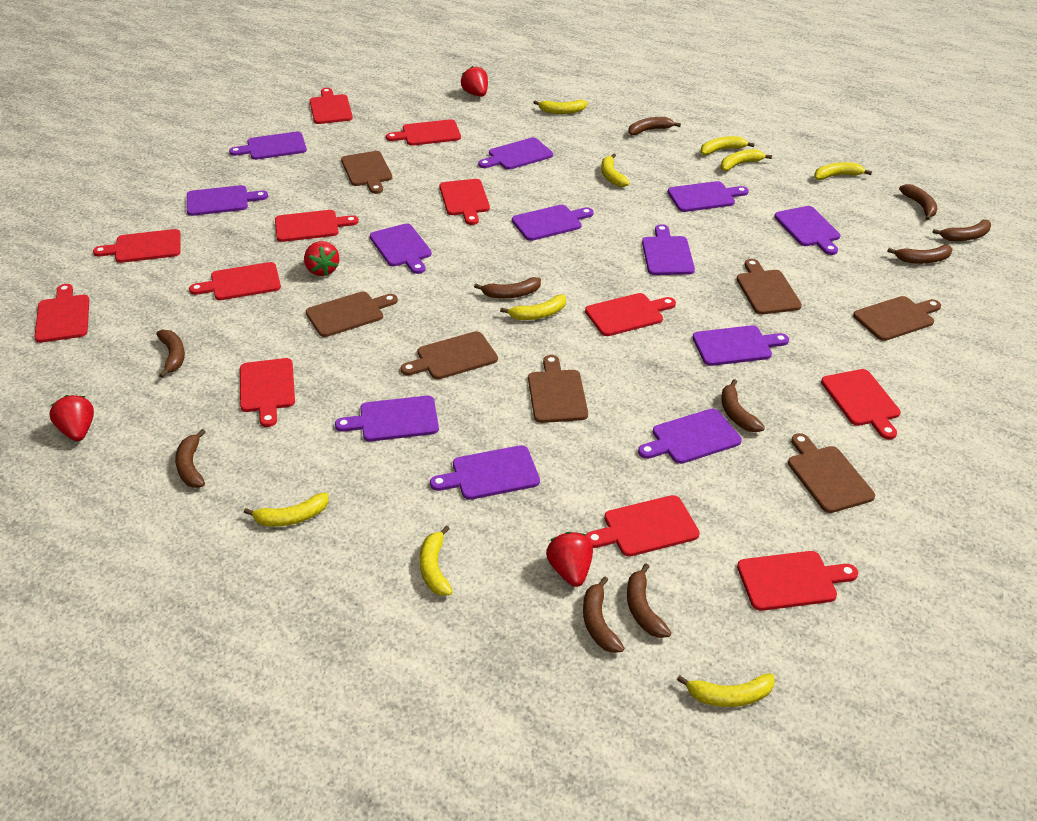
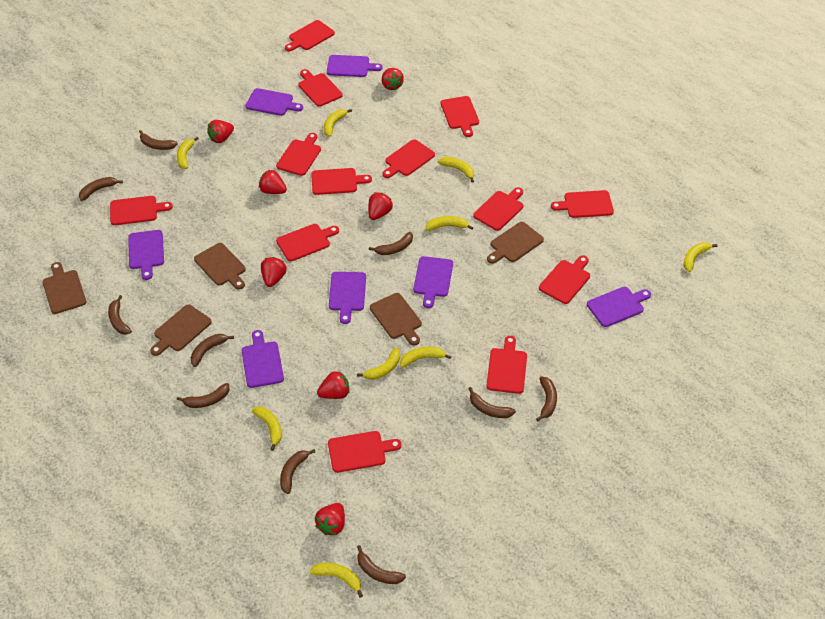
brown cutting board: [306,292,398,337] [341,151,392,194] [401,331,498,379] [528,355,588,423] [737,259,802,315] [788,433,875,513] [853,296,941,341] = 7 -> [42,262,87,314] [150,305,212,356] [194,243,246,290] [370,293,422,346] [487,222,544,264] = 5
purple cutting board: [187,185,268,216] [229,132,307,160] [335,396,439,441] [370,223,432,274] [430,445,540,500] [478,138,553,170] [512,205,594,241] [638,408,742,464] [642,224,695,275] [668,181,749,212] [692,325,789,366] [774,206,840,255] = 12 -> [128,230,164,280] [242,330,284,388] [245,88,303,116] [327,55,382,77] [329,272,366,324] [413,256,453,308] [587,287,651,327] = 7
red cutting board: [34,284,89,343] [93,229,181,263] [189,262,281,300] [240,358,295,427] [275,210,359,242] [310,88,353,124] [386,119,461,146] [440,179,490,225] [585,293,676,336] [585,495,700,557] [737,551,858,611] [821,369,901,440] = 12 -> [110,196,173,225] [276,133,321,176] [276,224,339,261] [285,20,335,51] [298,69,343,107] [311,168,372,195] [328,431,402,473] [382,140,435,178] [441,96,479,137] [473,187,523,231] [486,336,527,394] [539,256,590,304] [551,190,614,218] = 13
red strawberry: [49,395,94,441] [304,241,339,276] [461,66,488,97] [546,532,593,587] = 4 -> [207,120,234,143] [259,170,287,194] [261,257,287,287] [315,503,345,535] [317,371,350,399] [368,192,393,220] [382,68,404,90] = 7

